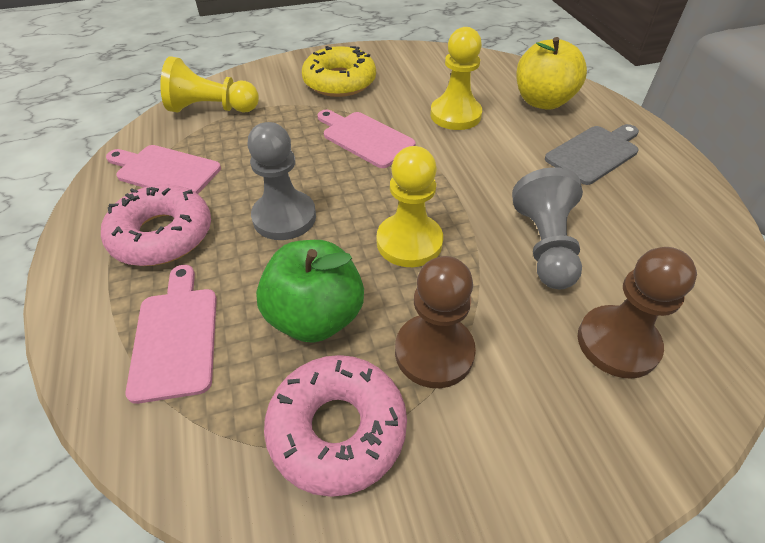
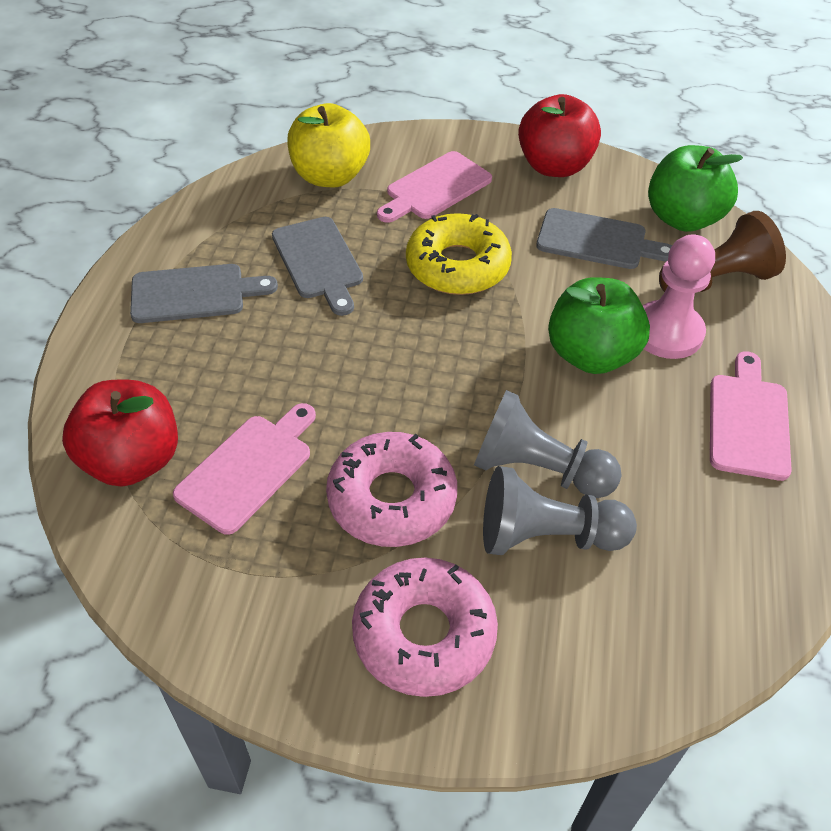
brown pawn: [395,256,476,388] [578,247,697,379] = 2 -> [659,211,786,292] = 1
green apple: [256,240,364,343] = 1 -> [548,277,650,374] [648,145,743,232] = 2
grey cutting board: [545,124,639,185] = 1 -> [130,264,278,323] [272,217,363,316] [536,208,672,269] = 3
pink pawn: none = 0 -> [642,234,715,359] = 1
red apple: none = 0 -> [62,379,178,487] [518,94,601,177] = 2
yellow pawn: [160,56,259,113] [377,146,443,267] [430,27,482,130] = 3 -> none = 0

